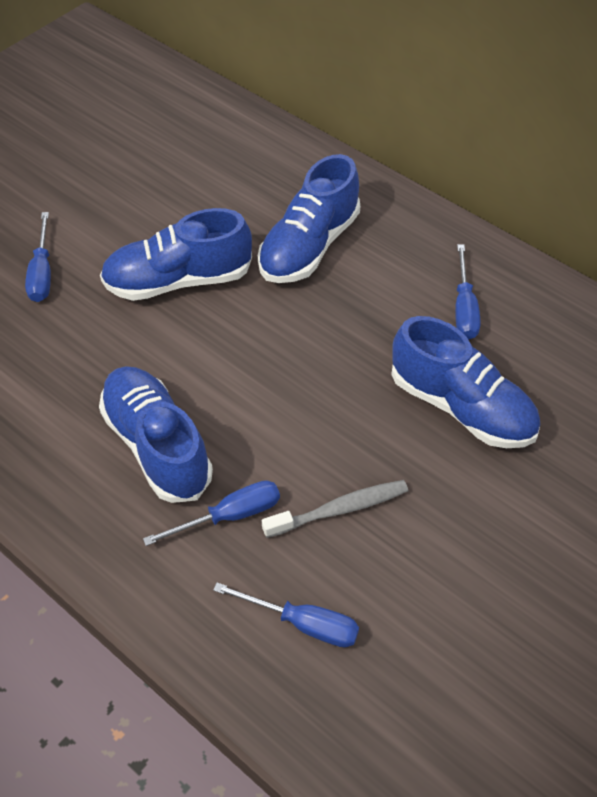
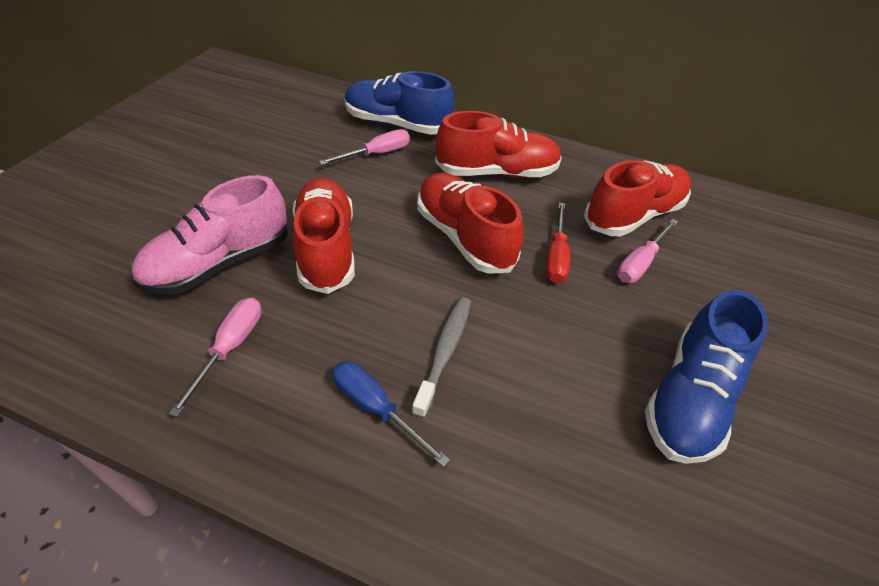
blue screwdriver: [25,212,51,302] [143,480,280,546] [213,583,359,647] [455,244,481,339] = 4 -> [333,361,450,467] = 1
blue shoe: [99,366,213,503] [100,208,252,301] [258,154,360,283] [391,316,540,448] = 4 -> [345,71,455,135] [645,290,768,464] = 2
pink screwdriver: none = 0 -> [169,298,262,417] [319,129,410,165] [617,219,678,283] = 3
pink shoe: none = 0 -> [131,175,288,295] = 1
red screwdriver: none = 0 -> [546,202,570,283] = 1
red shoe: none = 0 -> [292,178,355,294] [417,173,524,274] [435,111,562,178] [584,160,691,236] = 4

